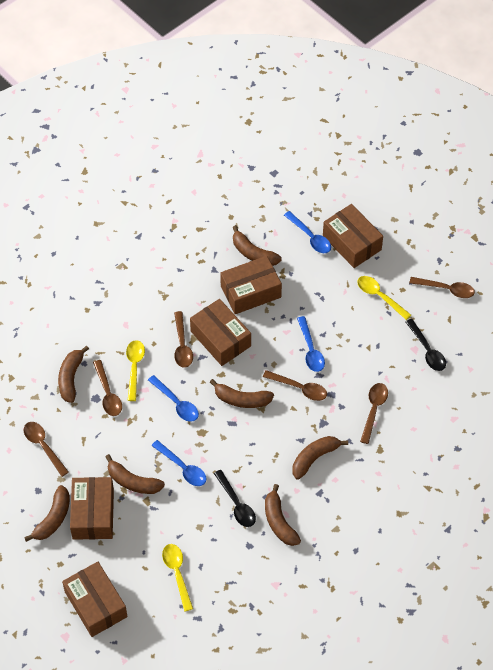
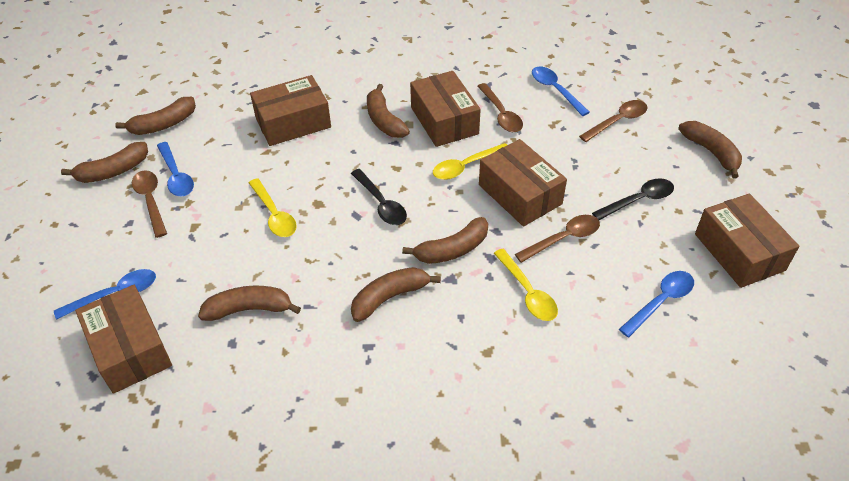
brown spoon: [24,422,69,477] [93,360,122,416] [174,311,193,368] [263,370,327,401] [360,383,388,444] [409,277,475,298] = 6 -> [132,170,167,238] [477,83,523,132] [515,215,600,263] [579,100,648,142] = 4

